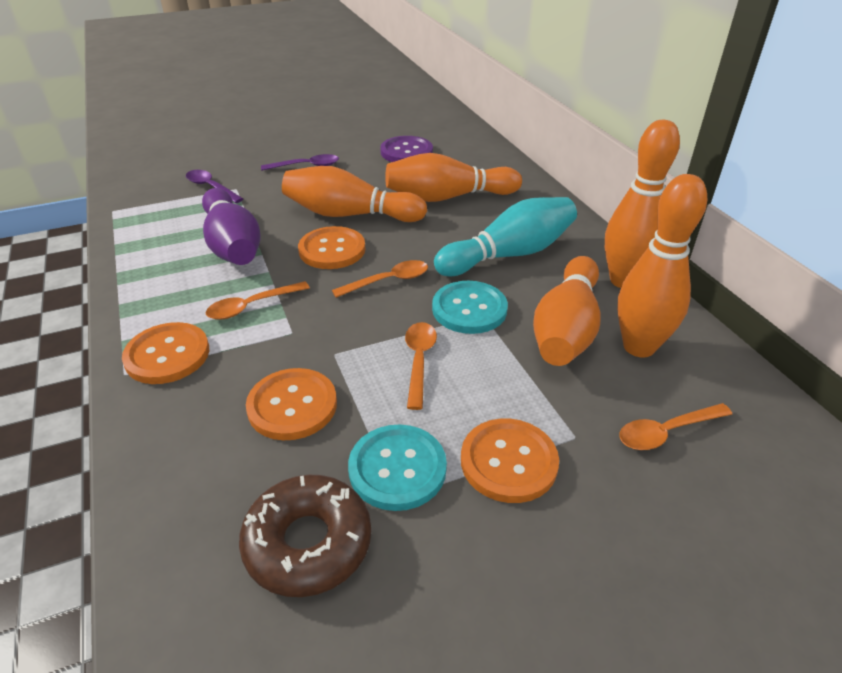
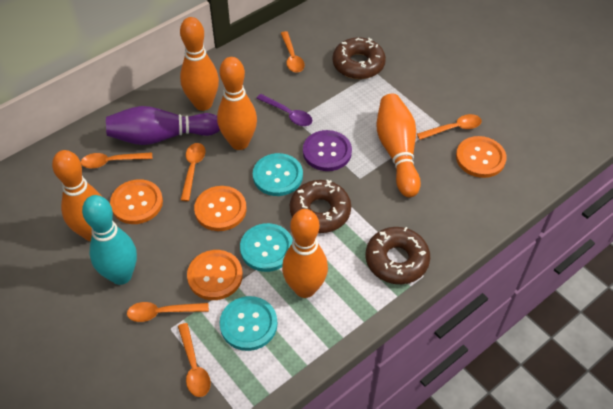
brown donut: [239,475,371,597] = 1 -> [290,179,351,233] [332,37,386,79] [366,227,430,284] = 3
orange spoon: [206,281,310,320] [332,260,428,298] [405,322,437,410] [619,403,732,450] = 4 -> [81,152,152,169] [127,302,209,322] [178,323,211,397] [181,143,205,201] [281,31,305,73] [417,114,482,140] = 6
purple spoon: [186,170,243,203] [261,154,339,170] = 2 -> [256,94,312,126] = 1
turquoise button: [348,424,447,511] [432,281,508,334] = 2 -> [220,296,277,351] [240,223,293,272] [253,153,303,196] = 3

